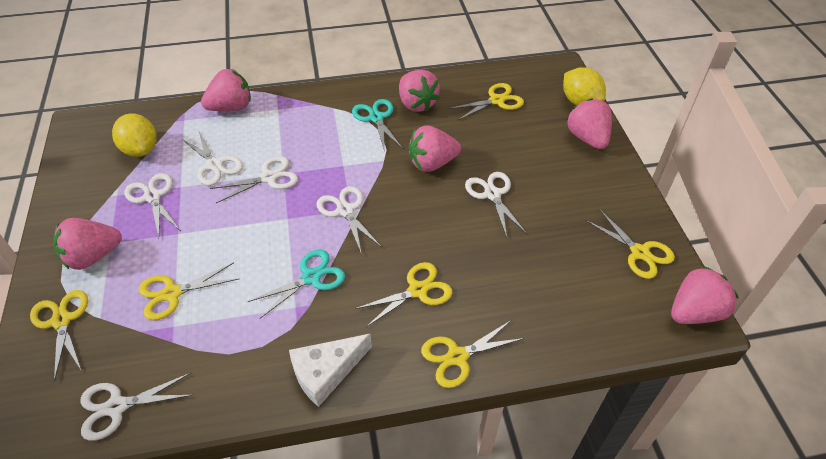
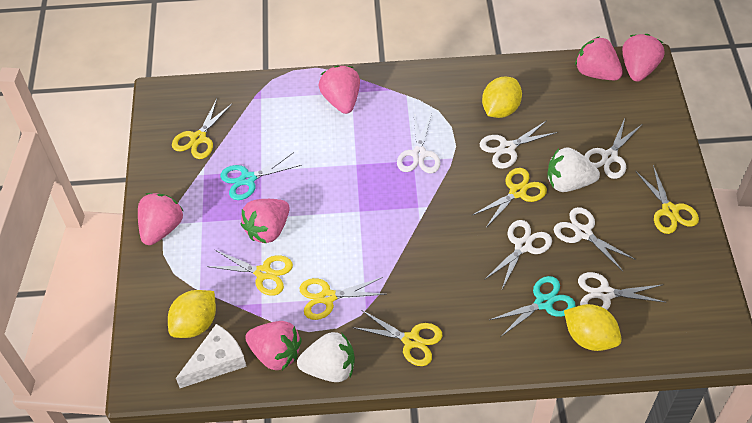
white strawberry: none = 0 -> [297,332,355,382] [548,147,600,192] = 2
yellow lemon: [112,113,157,157] [563,67,606,105] = 2 -> [168,290,216,338] [482,77,522,118] [564,304,622,351] = 3

